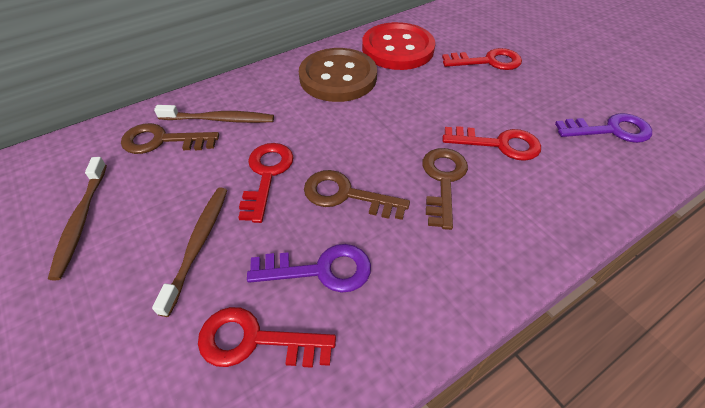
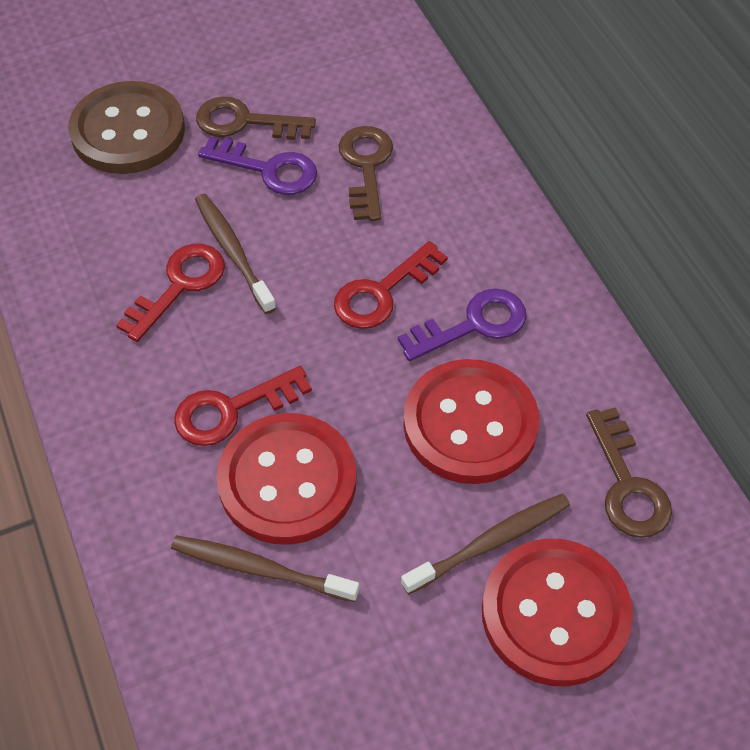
red button: [362,22,435,70] = 1 -> [216,413,356,545] [403,359,539,484] [482,539,633,686] = 3
red key: [198,307,336,368] [238,143,294,223] [442,48,522,70] [442,126,541,161] = 4 -> [116,244,225,342] [174,366,312,446] [334,241,448,329] = 3

